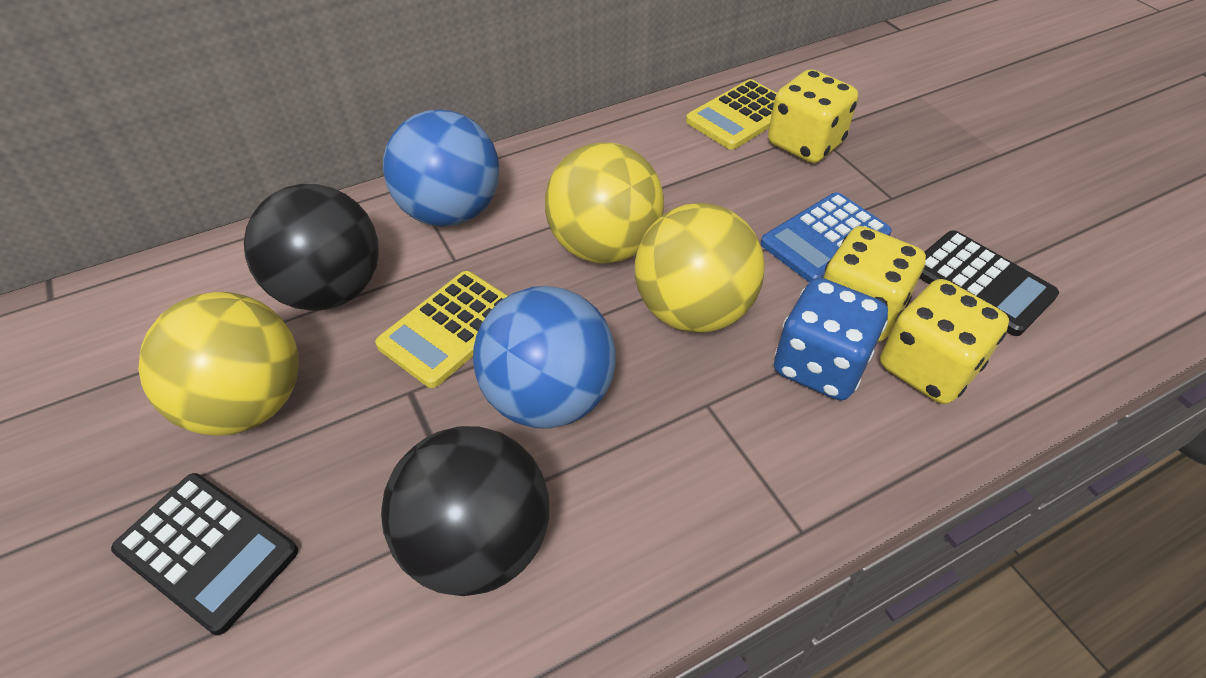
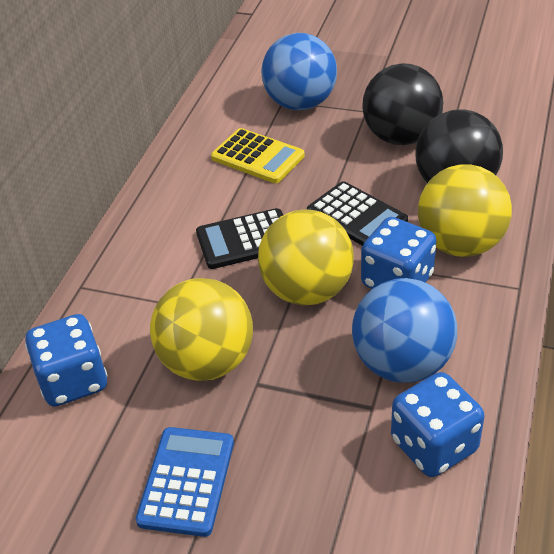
blue dice: [774,278,888,401] = 1 -> [25,314,107,407] [361,217,436,289] [391,372,485,477] = 3
yellow calculator: [375,271,508,388] [686,79,777,150] = 2 -> [211,128,305,183] = 1
yellow dice: [768,69,858,163] [823,226,926,342] [880,279,1009,404] = 3 -> none = 0

